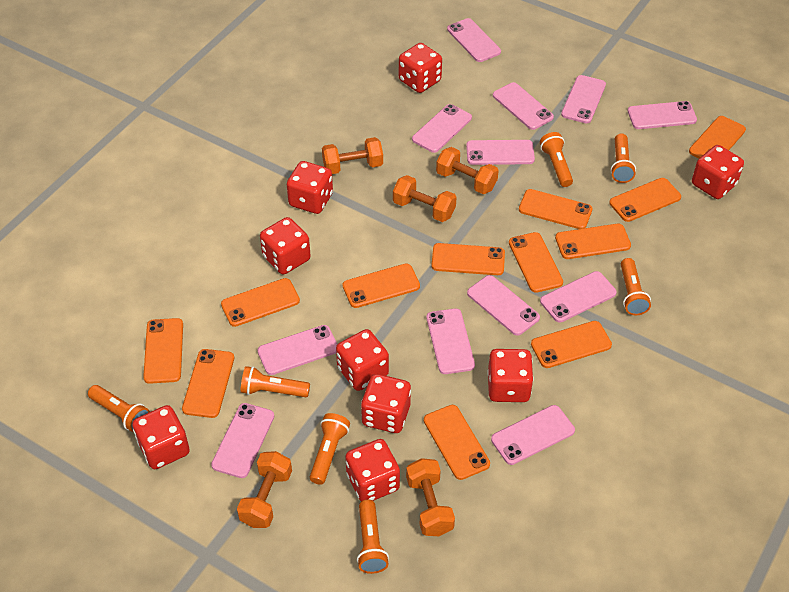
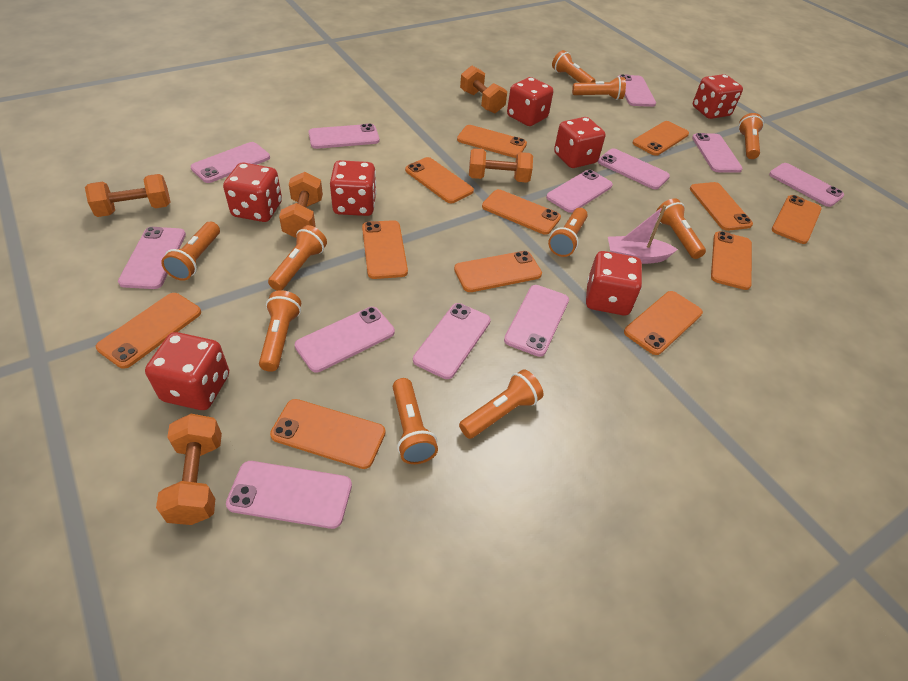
orange flashlight: [88,385,150,433] [241,366,310,397] [310,413,350,485] [357,499,389,574] [540,132,573,187] [611,133,636,183] [621,258,651,315] = 7 -> [161,222,220,281] [259,290,301,372] [268,225,327,291] [393,378,438,464] [459,369,543,439] [548,208,588,257] [552,50,596,83] [572,76,626,100] [657,198,706,259] [738,113,764,159] = 10
pink boat: none = 0 -> [608,205,678,264] = 1
red dice: [132,405,190,469] [260,217,311,275] [287,161,333,214] [336,329,389,391] [345,439,400,501] [361,374,411,433] [399,43,442,93] [487,349,533,402] [692,145,744,199] = 9 -> [145,332,229,410] [223,162,282,222] [330,160,376,216] [507,77,553,126] [554,117,605,168] [586,251,642,315] [693,74,743,119] = 7

